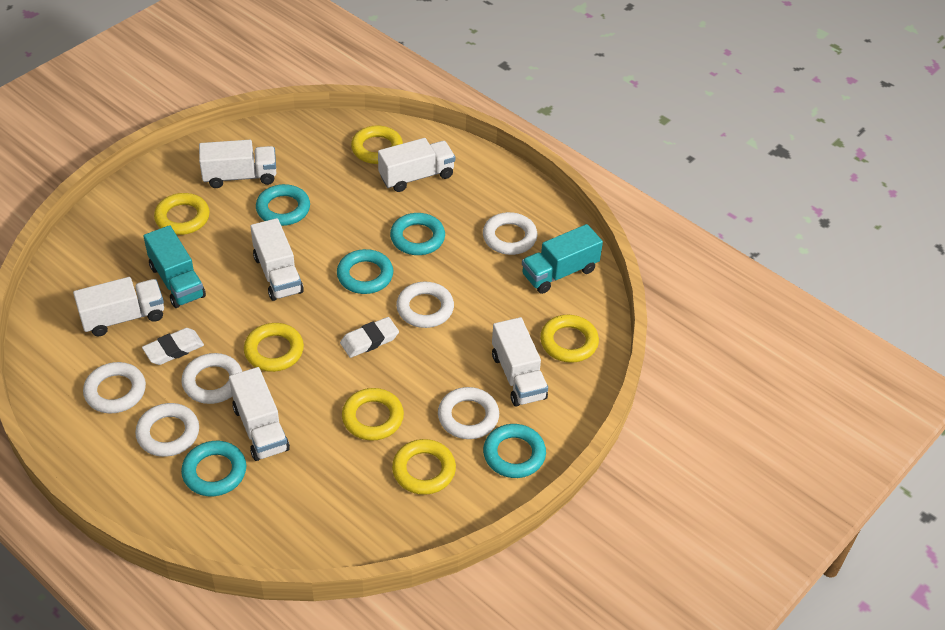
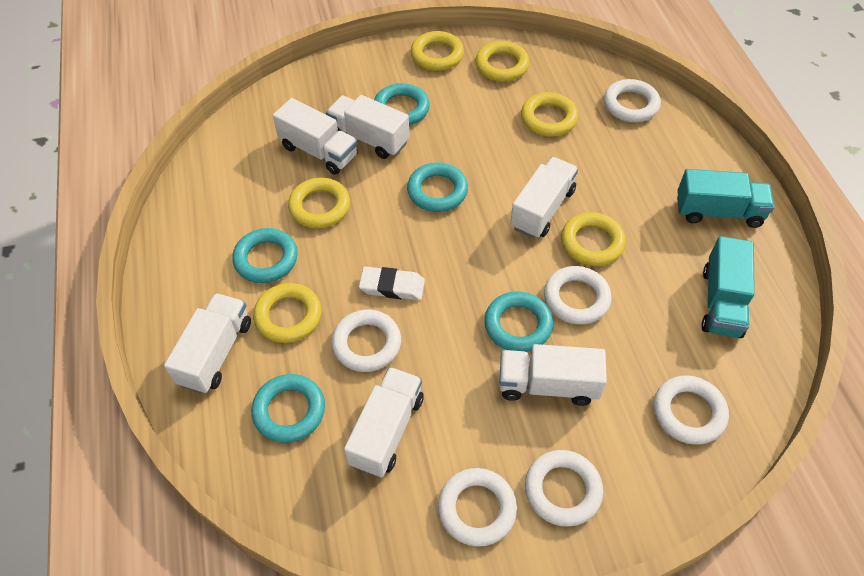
white eraser: [142,328,204,365] [340,317,399,358] = 2 -> [359,267,425,300] = 1

